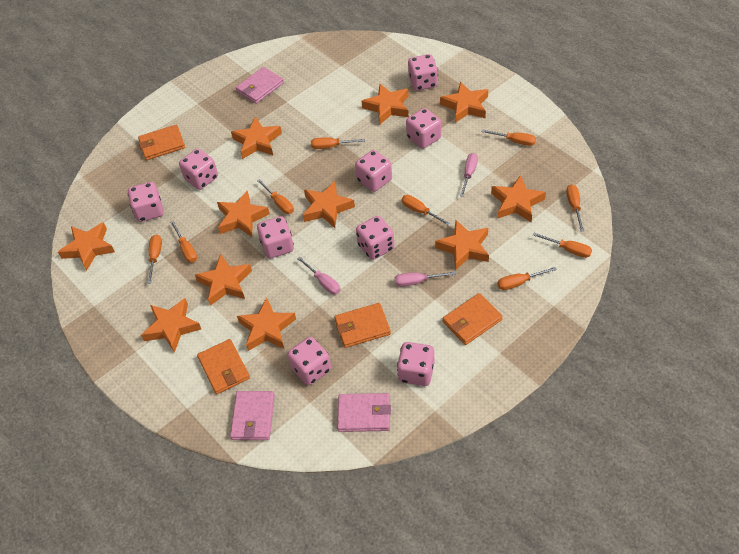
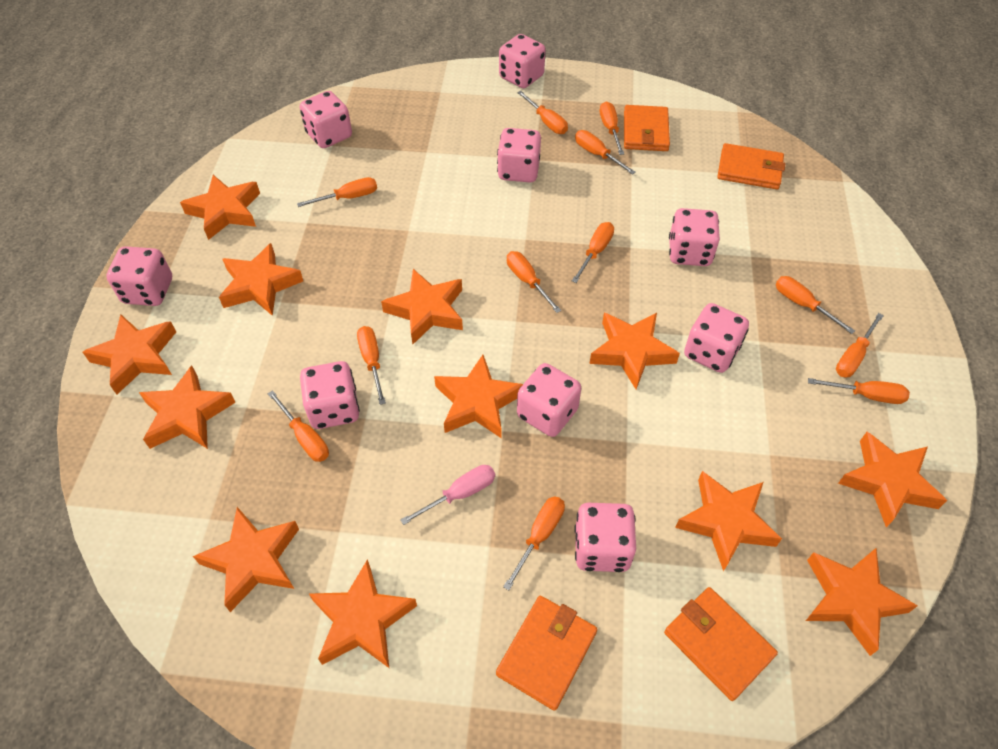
orange screwdriver: [147,235,162,284] [170,221,197,263] [257,179,294,214] [311,137,365,149] [402,195,451,226] [481,129,536,146] [497,267,557,290] [533,233,592,258] [566,184,584,231] = 9 -> [268,390,329,462] [297,177,377,207] [357,326,386,405] [503,496,565,590] [507,251,561,313] [517,91,568,134] [572,222,614,283] [575,130,636,175] [600,102,624,155] [776,276,855,334] [808,378,910,404] [836,313,884,377] = 12
orange star: [58,222,115,271] [141,298,201,353] [195,254,252,306] [217,191,270,237] [231,116,282,159] [237,297,296,351] [303,181,355,228] [362,84,409,125] [435,220,489,270] [440,81,488,123] [491,175,546,222] = 11 -> [83,314,176,395] [139,365,236,449] [180,175,260,240] [193,507,299,612] [219,243,303,316] [309,559,417,668] [381,269,463,345] [434,355,523,439] [589,313,680,389] [675,471,782,571] [806,548,918,656] [838,432,947,527] = 12
pink screwdriver: [297,257,341,295] [395,271,456,287] [460,153,478,197] = 3 -> [400,465,495,525] = 1
pink wallet: [230,391,275,440] [236,67,284,104] [337,393,391,432] = 3 -> none = 0

